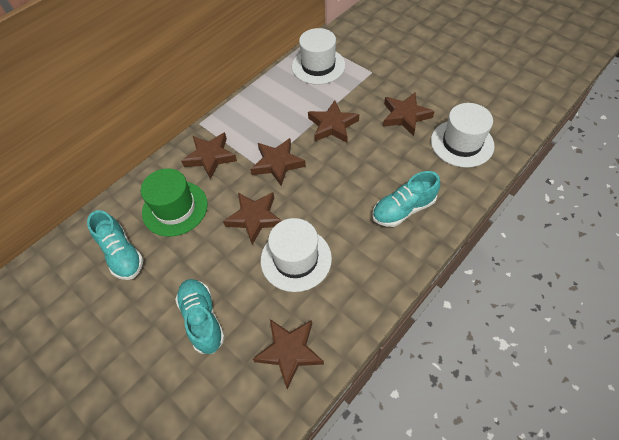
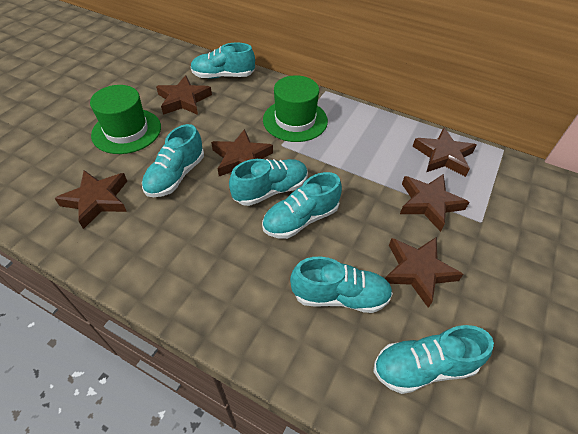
green hat: [141,168,208,237] = 1 -> [90,85,161,154] [263,75,328,142] = 2
turquoise shoe: [87,210,144,280] [175,279,225,354] [372,171,440,227] = 3 -> [142,124,204,197] [190,42,255,78] [229,159,308,206] [262,172,342,239] [290,257,393,313] [373,325,494,394] = 6
white hat: [261,218,332,292] [292,28,345,85] [431,103,495,168] = 3 -> none = 0

